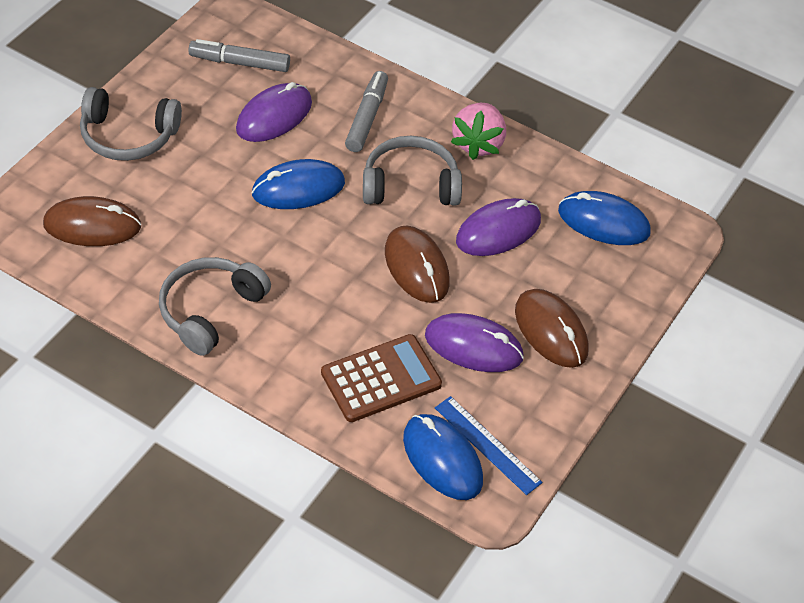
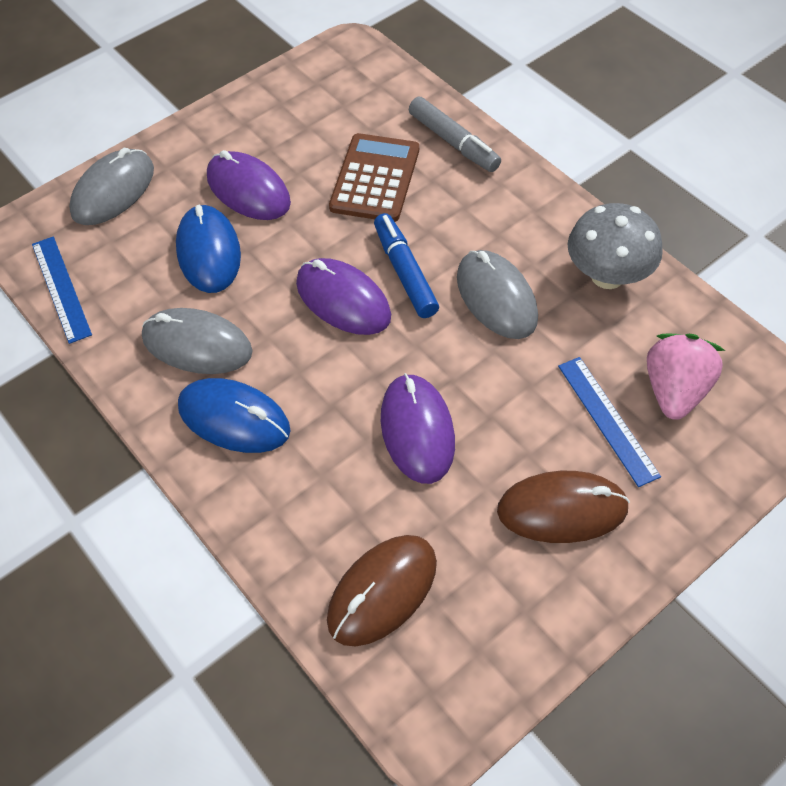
blue marker: none = 0 -> [374,213,439,318] = 1
blue mouse: [251,159,345,209] [403,414,483,500] [558,191,651,245] = 3 -> [176,204,241,293] [178,378,291,453] = 2
blue ruler: [435,396,543,495] = 1 -> [32,236,92,344] [558,357,661,487] = 2
brown mouse: [43,196,141,246] [385,225,450,303] [515,289,589,368] = 3 -> [327,535,437,647] [497,471,630,543] = 2
grey headphones: [80,87,182,161] [159,257,271,356] [363,136,462,205] = 3 -> none = 0
grey marker: [188,39,290,72] [345,71,388,152] = 2 -> [409,97,501,172] = 1
grey mouse: none = 0 -> [69,148,154,225] [142,308,253,374] [457,250,538,339] = 3
grey mushroom: none = 0 -> [568,203,663,289] = 1

